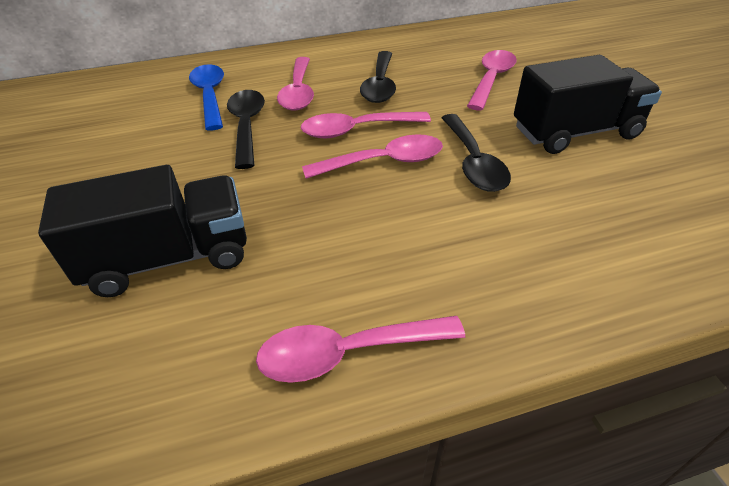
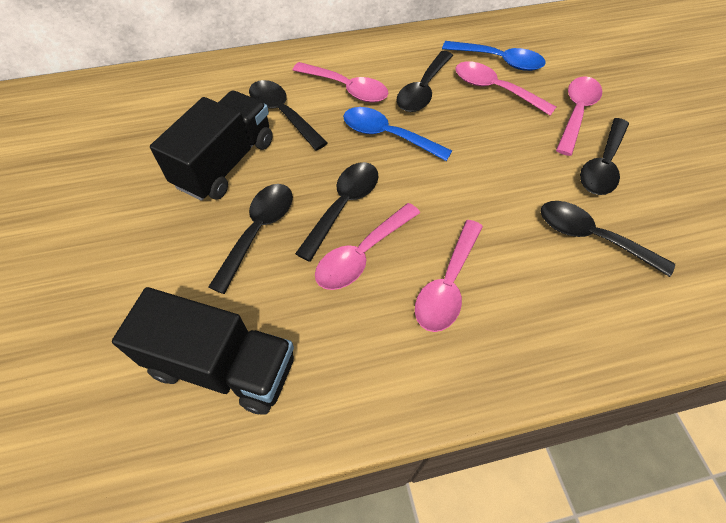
black spoon: [227,90,265,169] [360,51,396,103] [441,114,511,192] = 3 -> [209,184,293,294] [249,80,327,151] [295,162,379,262] [396,51,453,112] [541,201,675,277] [580,118,629,195] = 6
blue spoon: [189,64,224,131] = 1 -> [343,107,452,161] [442,41,546,71] = 2

